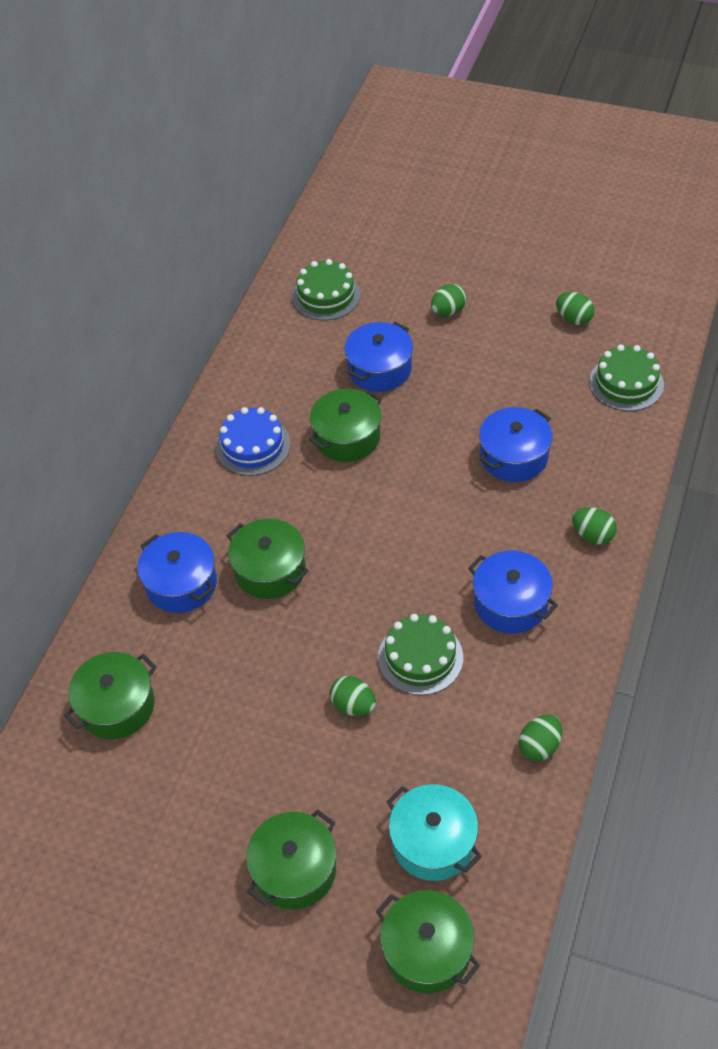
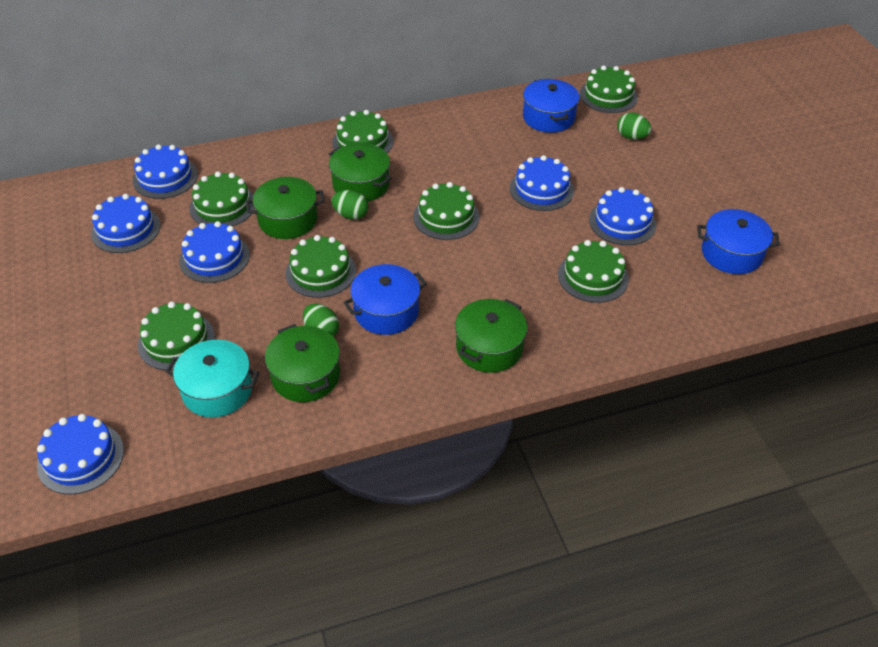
blue cake: [215,407,291,476] = 1 -> [37,414,124,495] [91,194,160,253] [132,144,198,199] [179,221,250,283] [510,155,574,211] [589,187,656,246] = 6
blue pot: [137,532,217,613] [344,322,413,392] [468,551,558,633] [479,407,552,482] = 4 -> [343,264,427,335] [523,79,580,133] [697,209,780,274] = 3
green cake: [292,259,361,321] [378,614,463,695] [589,345,664,411] = 3 -> [138,302,215,371] [189,172,255,226] [285,235,356,298] [332,110,393,153] [413,182,480,240] [558,240,629,303] [580,66,638,113] = 7
green egg: [330,676,376,716] [431,284,466,316] [519,714,562,761] [556,292,594,325] [572,507,617,544] = 5 -> [303,303,339,337] [331,190,368,220] [617,112,651,140] = 3
green pot: [64,652,156,739] [227,519,308,599] [246,809,336,910] [309,389,382,462] [376,890,480,993] = 5 -> [246,177,325,239] [265,324,340,402] [329,143,392,201] [455,299,527,373] = 4

